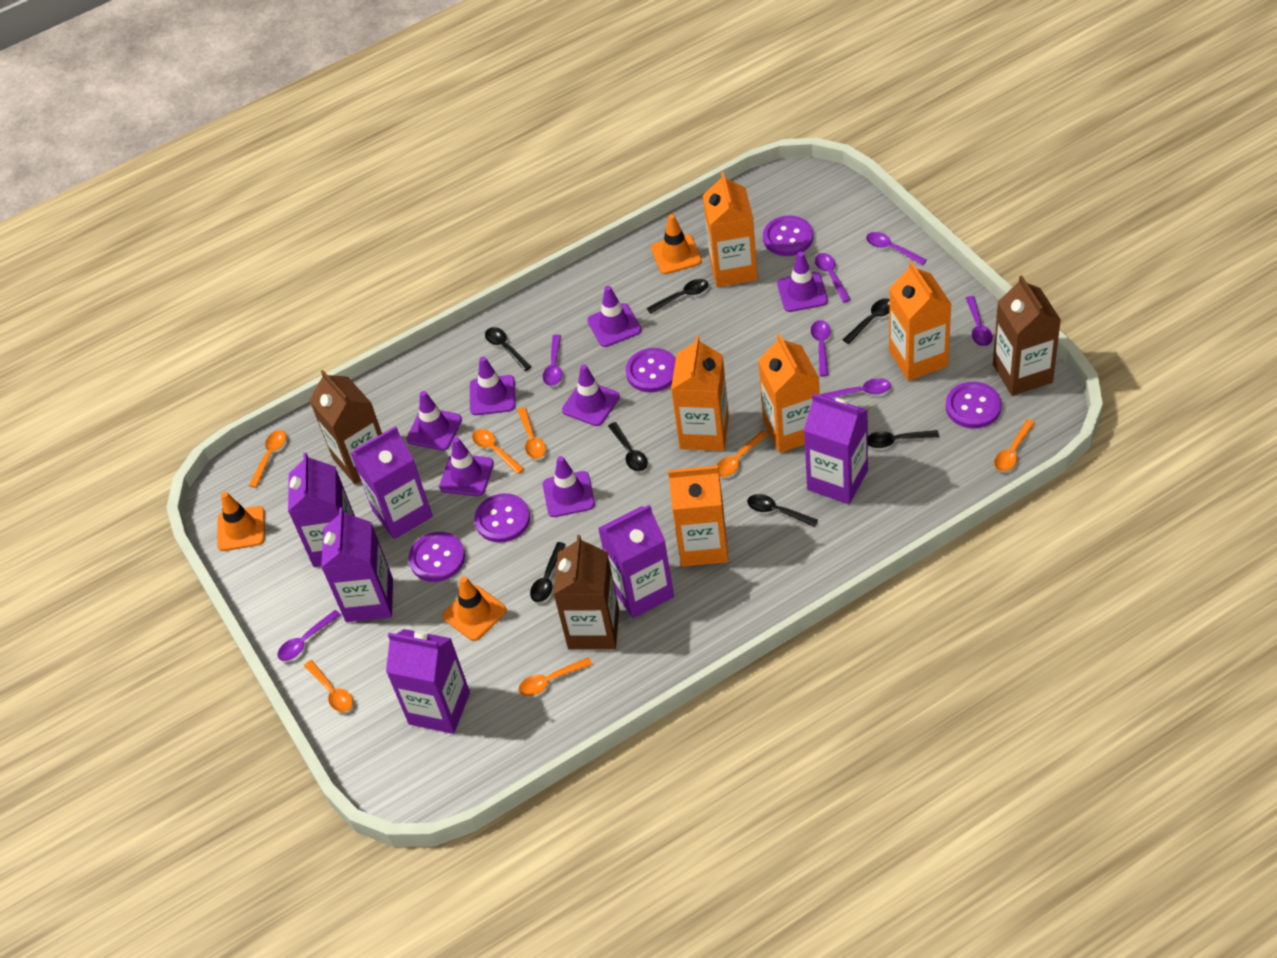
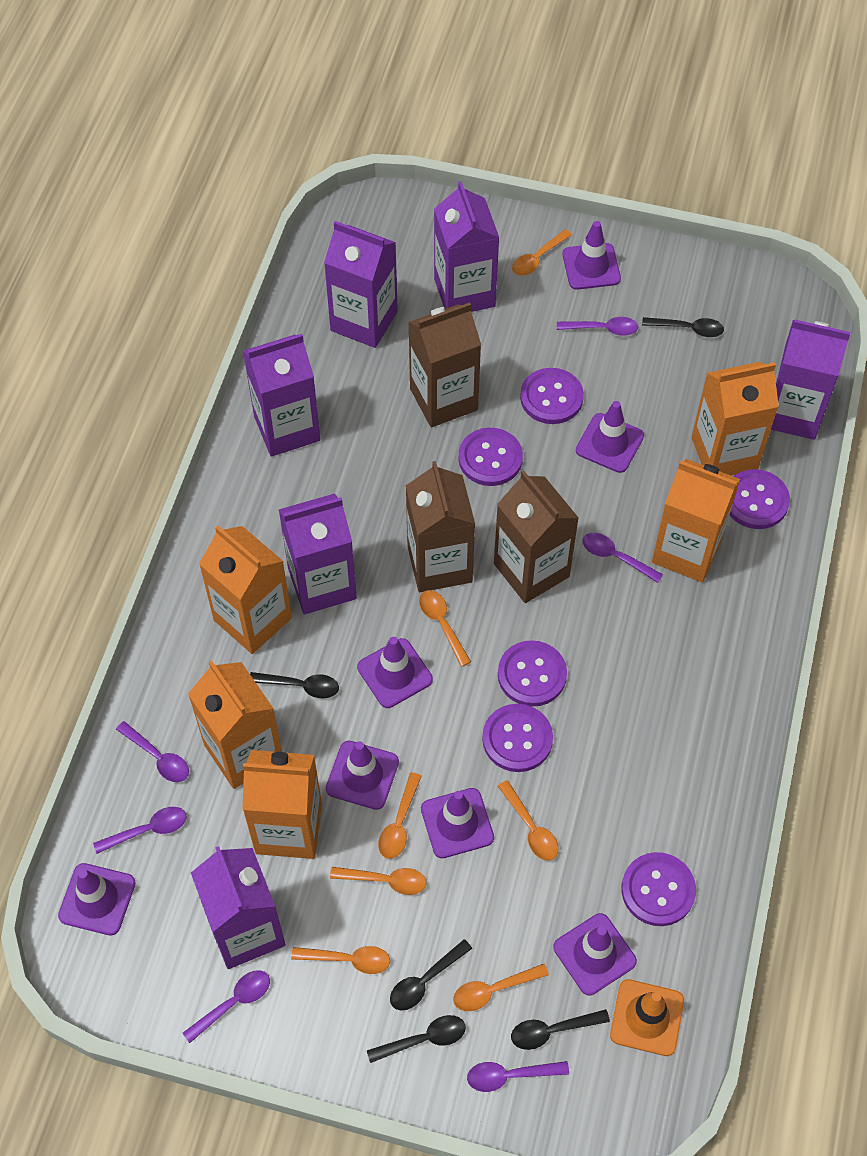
black spoon: [485,327,532,371] [530,542,566,602] [608,422,648,471] [647,279,708,314] [747,494,818,527] [843,298,889,344] [868,430,939,448] = 7 -> [250,672,339,698] [367,1015,466,1063] [390,939,472,1010] [511,1009,610,1050] [642,317,724,337] = 5
orange traffic cone: [217,492,265,551] [443,576,507,641] [651,214,702,274] = 3 -> [610,979,684,1056] = 1
purple button: [409,532,465,582] [474,493,530,543] [626,348,676,392] [763,216,813,256] [946,382,1002,429] = 5 -> [458,428,523,486] [482,704,553,772] [498,640,567,707] [520,368,584,424] [621,852,696,926] [730,469,790,529] = 6
purple spoon: [278,610,341,661] [543,335,562,386] [811,320,831,376] [815,253,851,303] [820,378,891,398] [866,232,927,265] [966,296,993,346] = 7 -> [93,807,187,854] [116,721,189,782] [183,970,270,1043] [467,1061,569,1092] [557,317,638,336] [582,533,663,583] = 6

